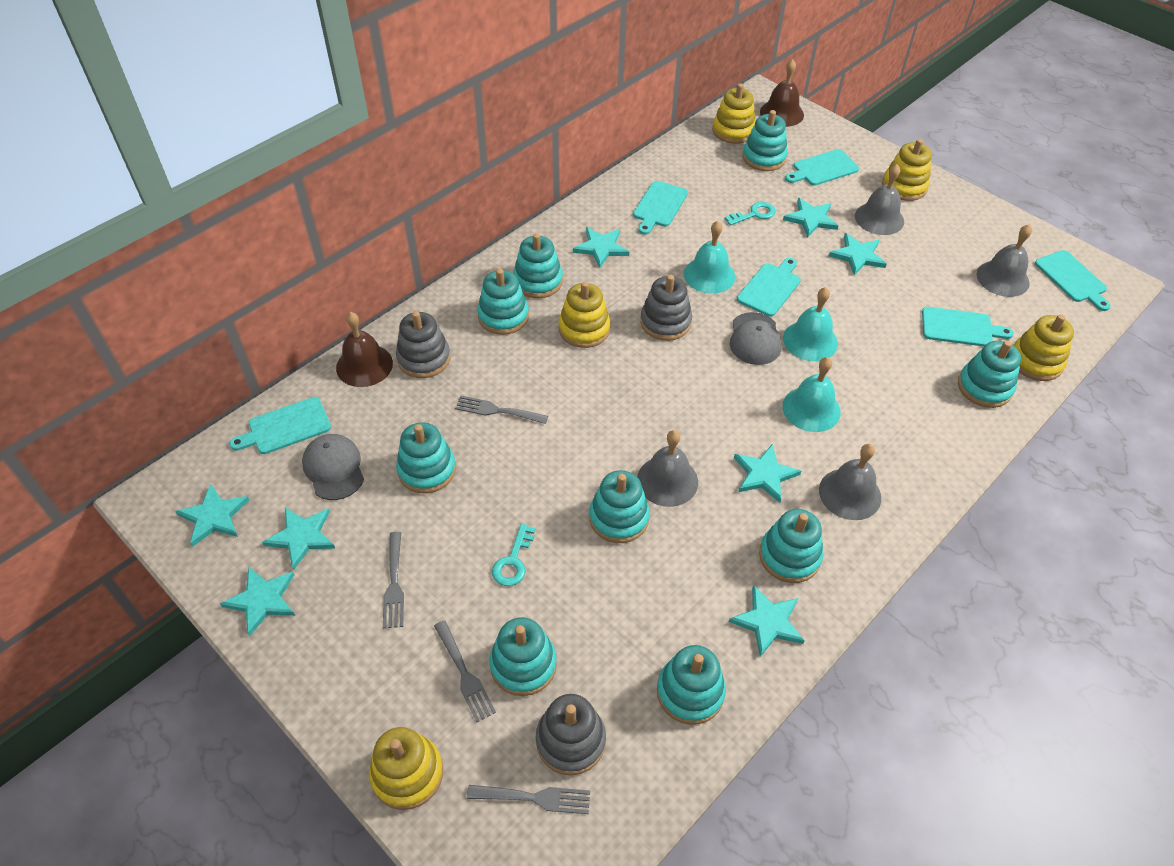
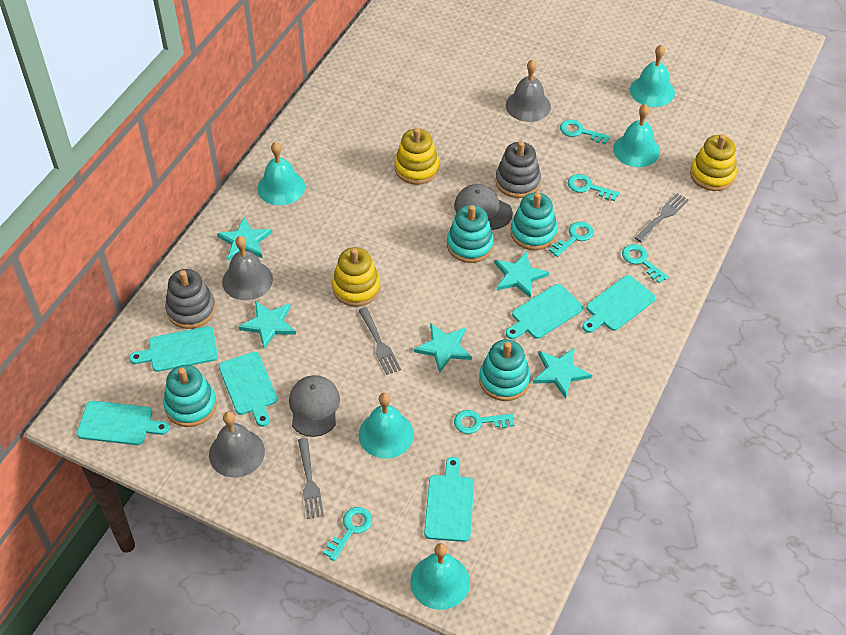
brown bell: [336,312,393,387] [760,59,804,127] = 2 -> none = 0
grey bell: [637,430,698,507] [819,444,881,520] [855,164,904,235] [976,224,1032,297] = 4 -> [209,411,265,478] [222,236,273,300] [506,59,551,122] = 3
grey fork: [383,532,404,628] [434,620,496,722] [455,396,548,424] [467,785,590,814] = 4 -> [298,438,324,519] [358,307,401,375] [635,193,689,242] = 3
grey stacking toy: [396,311,450,378] [536,694,606,775] [640,275,692,341] = 3 -> [165,269,216,329] [495,141,541,198] = 2
turquoise bell: [684,221,735,294] [782,357,841,432] [783,287,838,361] = 3 -> [257,142,305,205] [359,393,414,459] [410,543,470,610] [613,104,660,167] [630,45,675,107] = 5
turquoise key: [492,524,535,586] [725,202,776,226] = 2 -> [323,507,372,561] [454,410,514,434] [549,221,594,257] [560,119,610,144] [568,174,619,201] [622,244,668,283] = 6
turquoise stacking toy: [396,422,456,494] [477,269,529,335] [489,617,557,696] [513,233,563,298] [589,470,650,543] [657,645,726,725] [742,110,788,171] [759,509,823,583] [958,341,1021,408] = 9 -> [164,365,217,427] [447,205,494,263] [479,339,531,401] [510,193,558,250] = 4
turquoise star: [175,484,249,547] [220,567,295,636] [262,507,335,569] [573,227,629,268] [729,585,805,657] [734,444,801,503] [783,198,839,238] [829,233,887,275] = 8 -> [217,217,272,261] [238,301,296,349] [414,323,472,373] [494,251,549,298] [533,348,592,398] = 5
yellow stacking toy: [369,727,443,810] [559,281,610,348] [712,83,756,144] [882,139,932,201] [1014,314,1074,381] = 5 -> [332,247,381,307] [395,128,439,184] [690,134,737,191] = 3

